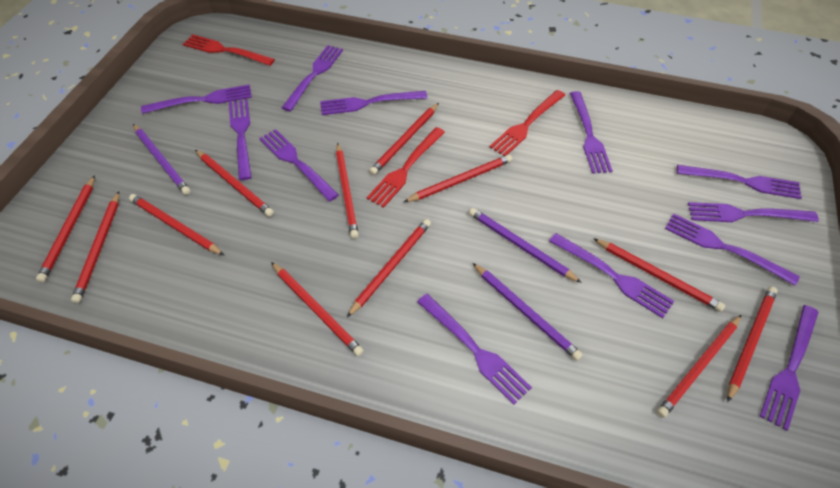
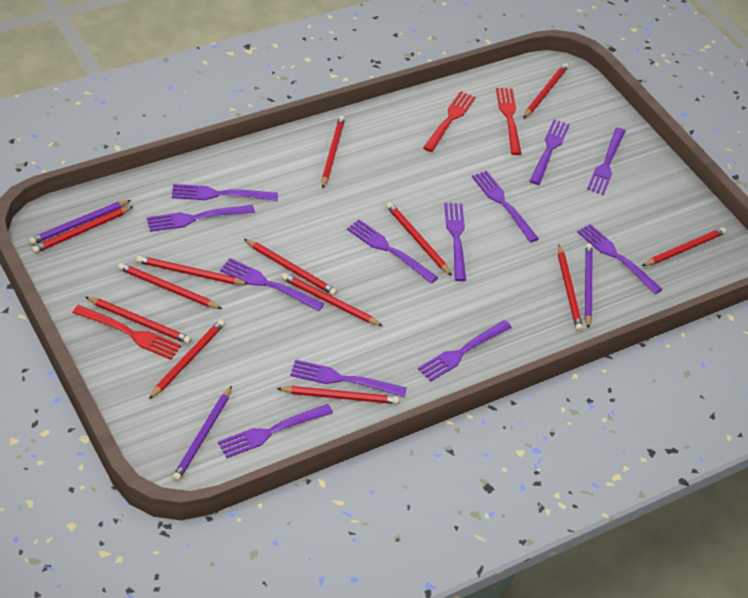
red pencil: [36,175,95,282] [71,191,119,303] [129,194,224,255] [195,150,274,217] [271,262,364,356] [336,143,359,239] [347,219,431,317] [369,103,439,175] [404,155,512,202] [593,238,725,312] [657,315,741,418] [727,286,778,402] = 12 -> [32,206,134,253] [85,297,191,344] [118,263,222,309] [136,256,248,285] [149,320,225,399] [244,239,337,296] [277,386,399,404] [282,273,383,326] [322,116,345,189] [386,202,452,276] [523,63,568,119] [558,245,583,331] [642,227,726,266] = 13

